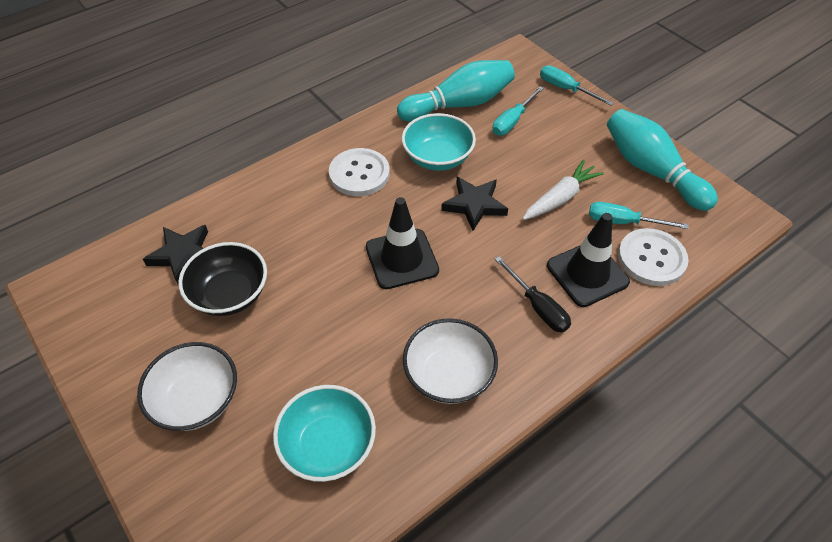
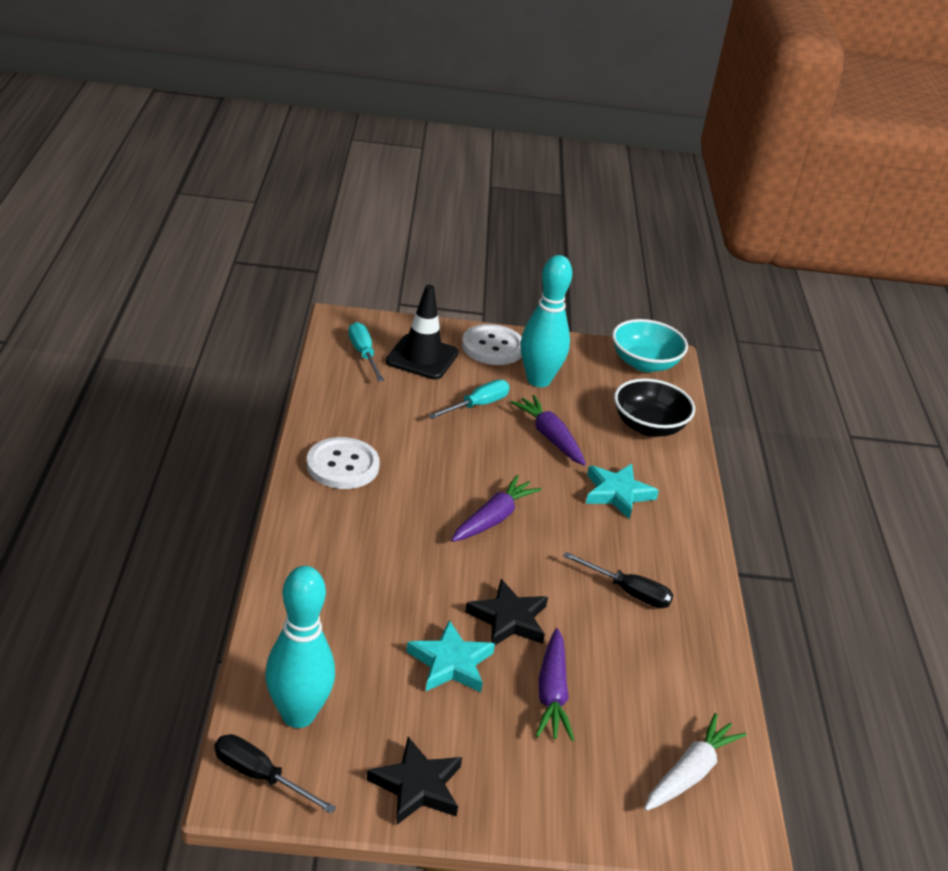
black screwdriver: [495,256,571,332] = 1 -> [214,734,336,814] [563,552,673,608] = 2
black traffic cone: [366,197,439,289] [547,213,630,307] = 2 -> [385,285,459,380] = 1
purple carrot: none = 0 -> [451,475,542,542] [511,395,586,466] [536,628,574,741] = 3
turquoise bowl: [273,385,376,482] [402,113,476,171] = 2 -> [612,319,688,372] = 1
turquoise screwdriver: [492,86,544,136] [540,66,614,106] [589,202,689,229] = 3 -> [348,322,384,381] [428,380,510,419] = 2
turquoise star: none = 0 -> [406,620,495,692] [586,464,659,520] = 2
white bowl: [137,342,237,431] [403,318,498,404] = 2 -> none = 0

